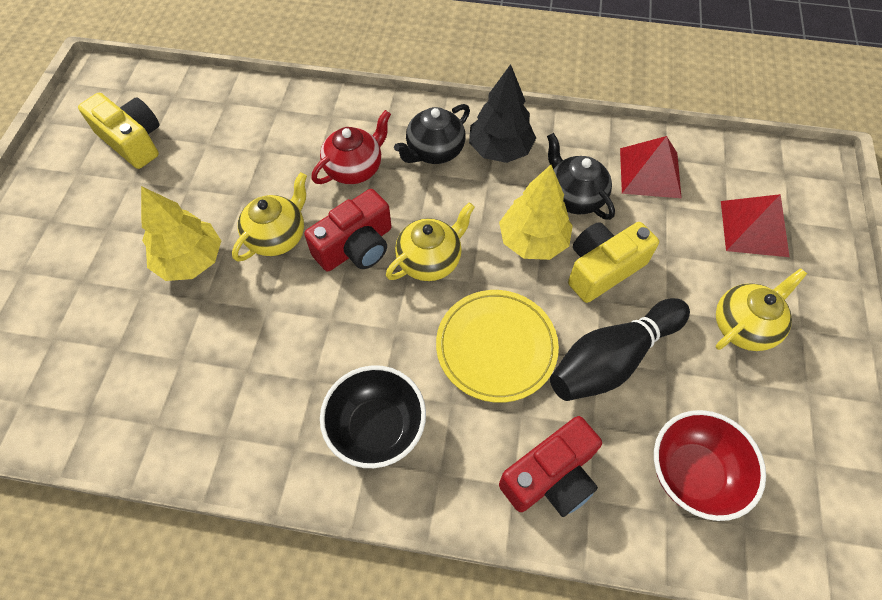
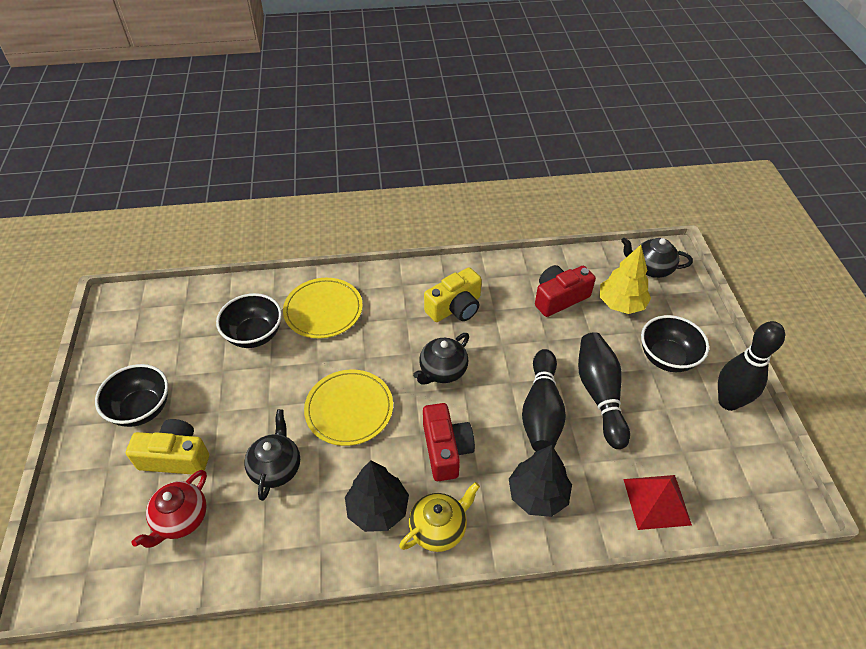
black bowl: [320,365,426,468] = 1 -> [95,364,168,427] [216,293,282,348] [641,315,709,372] = 3
black bowling pin: [550,298,690,401] = 1 -> [522,349,566,452] [578,332,630,449] [718,321,785,411] = 3
black teapot: [394,104,470,164] [547,133,615,220] = 2 -> [244,409,300,501] [413,333,469,385] [621,238,693,278] = 3
black tree: [469,64,536,163] = 1 -> [345,460,409,532] [509,445,572,517] = 2
red bowl: [654,410,766,521] = 1 -> none = 0
red pyramid: [620,136,682,198] [721,194,790,257] = 2 -> [623,475,692,530] = 1
yellow plate: [436,290,559,403] = 1 -> [283,278,363,338] [304,370,393,446] = 2
yellow teapot: [232,172,307,262] [386,202,475,281] [716,268,807,351] = 3 -> [399,482,480,552] = 1
yellow tree: [141,186,221,281] [499,165,573,260] = 2 -> [599,245,651,314] = 1

